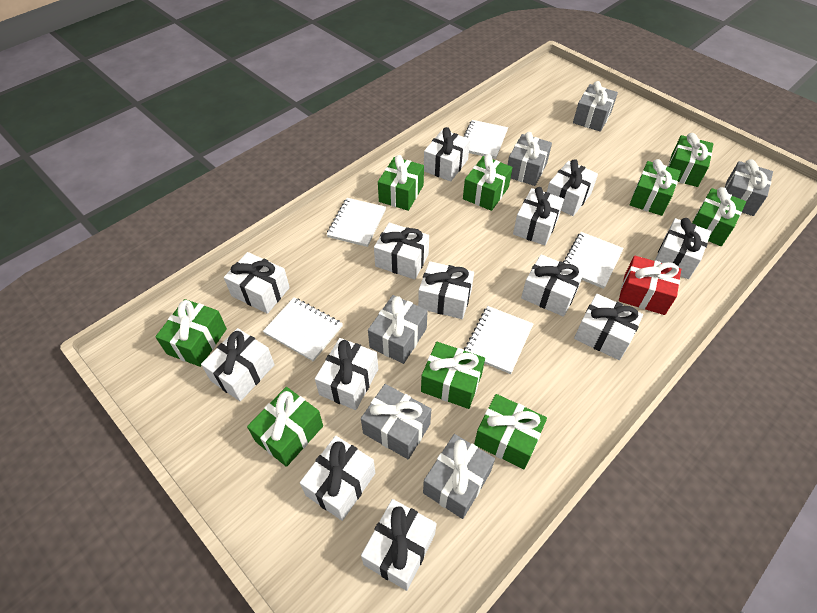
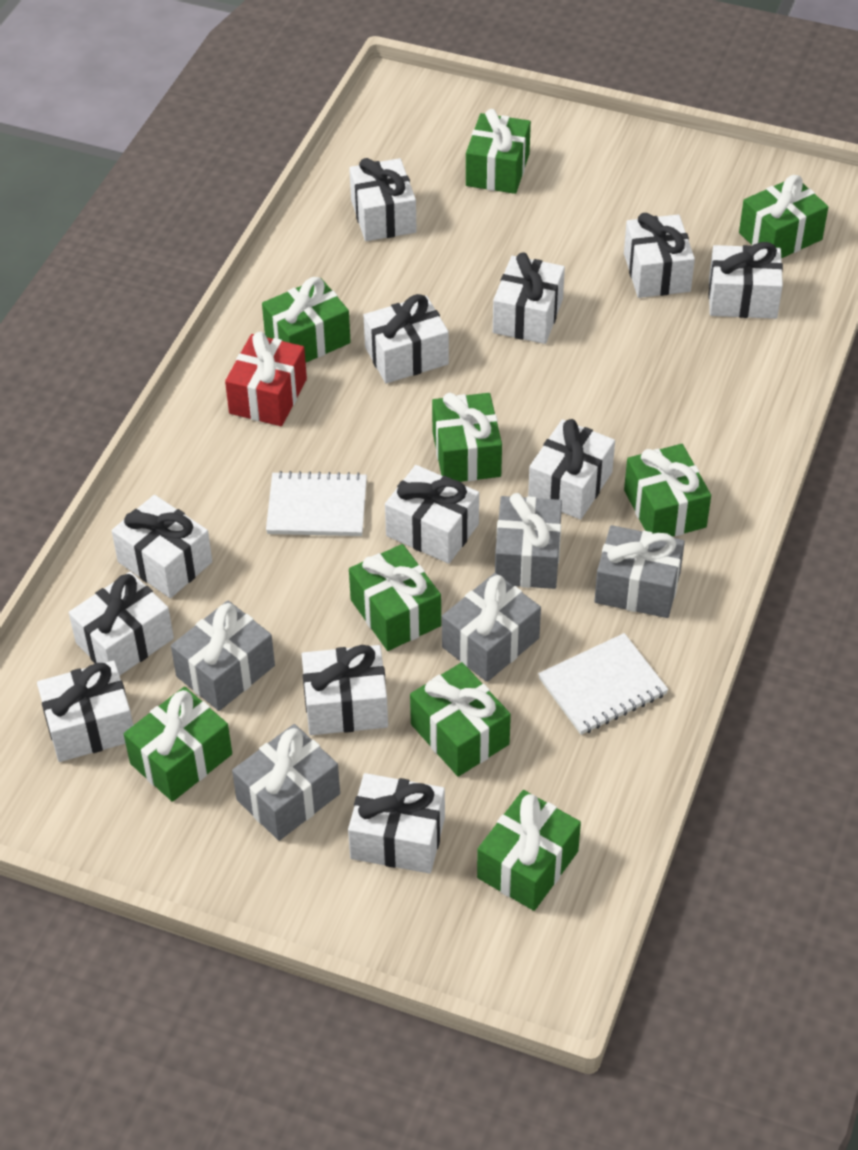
grey gift: [361,384,431,459] [368,295,428,364] [423,434,495,519] [508,132,552,186] [573,81,618,132] [725,159,773,216] = 6 -> [171,601,275,711] [232,724,340,841] [442,573,541,682] [495,493,562,589] [595,525,685,618] = 5
white gift: [201,328,275,401] [224,252,290,314] [300,436,375,521] [315,338,378,410] [361,499,437,591] [374,223,429,280] [418,261,474,319] [424,127,470,182] [513,187,564,246] [521,254,584,317] [547,159,598,216] [574,294,643,360] [655,218,711,279] = 13 -> [37,660,133,762] [69,572,174,675] [112,495,212,598] [302,645,388,735] [348,773,445,874] [349,158,417,241] [363,294,449,383] [385,465,479,564] [493,252,565,344] [528,419,615,520] [624,213,695,298] [708,242,783,319] = 12
white notebook: [263,298,343,362] [327,198,386,247] [463,120,508,159] [464,306,533,374] [563,232,624,289] = 5 -> [266,471,367,536] [538,633,669,735] = 2

